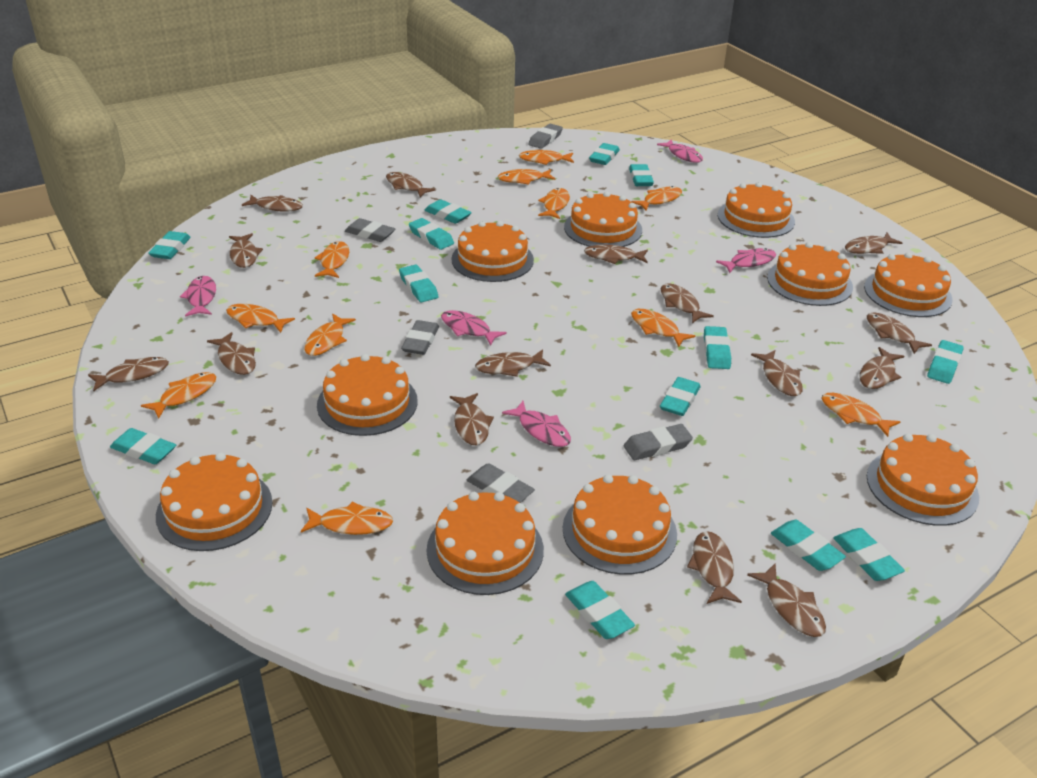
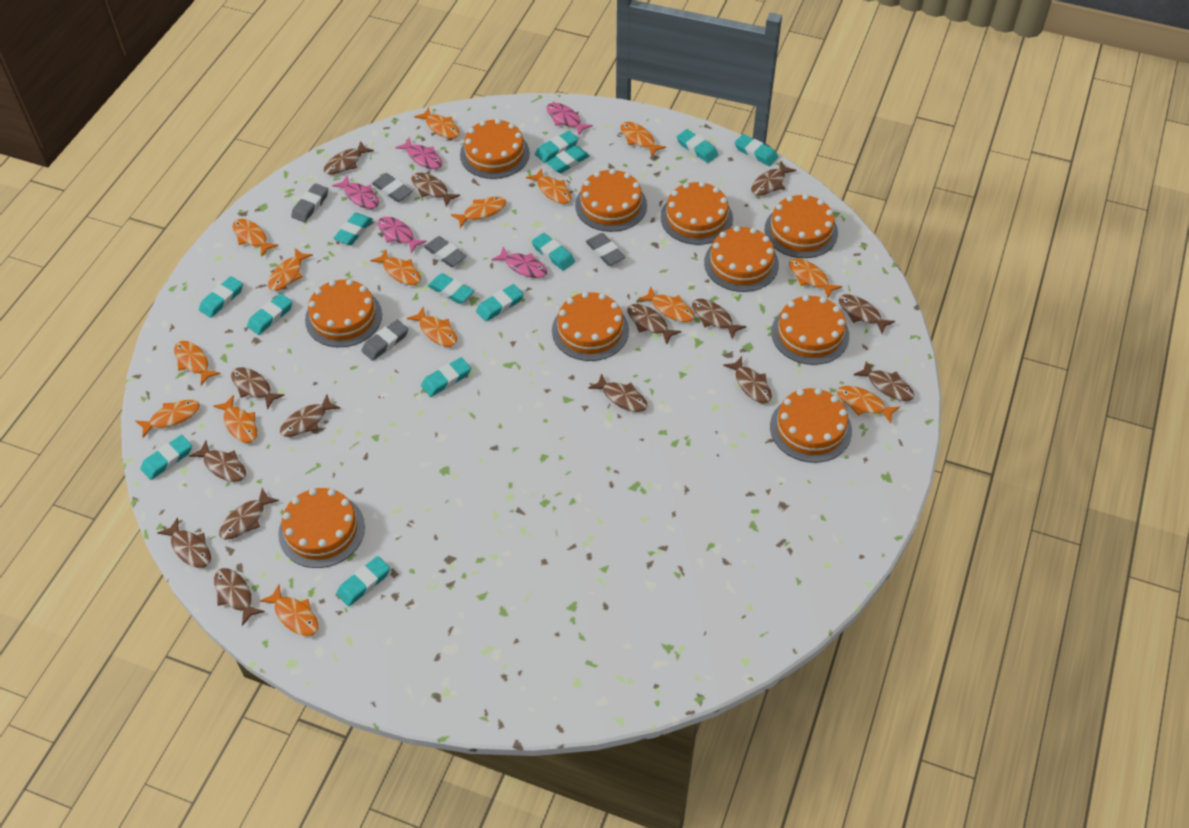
orange fish: [141,372,216,419] [226,304,295,333] [301,502,393,535] [304,313,356,356] [315,241,349,278] [498,169,555,185] [519,150,574,165] [538,188,570,219] [631,186,682,210] [631,309,695,347] [822,393,901,437] = 11 -> [135,400,200,438] [174,341,221,385] [213,395,257,443] [232,219,279,256] [260,585,318,636] [268,248,313,291] [371,249,421,285] [407,307,457,347] [414,107,460,139] [451,197,506,228] [526,168,572,204] [621,122,666,157] [638,287,695,322] [789,258,842,298] [837,386,900,423] = 15

